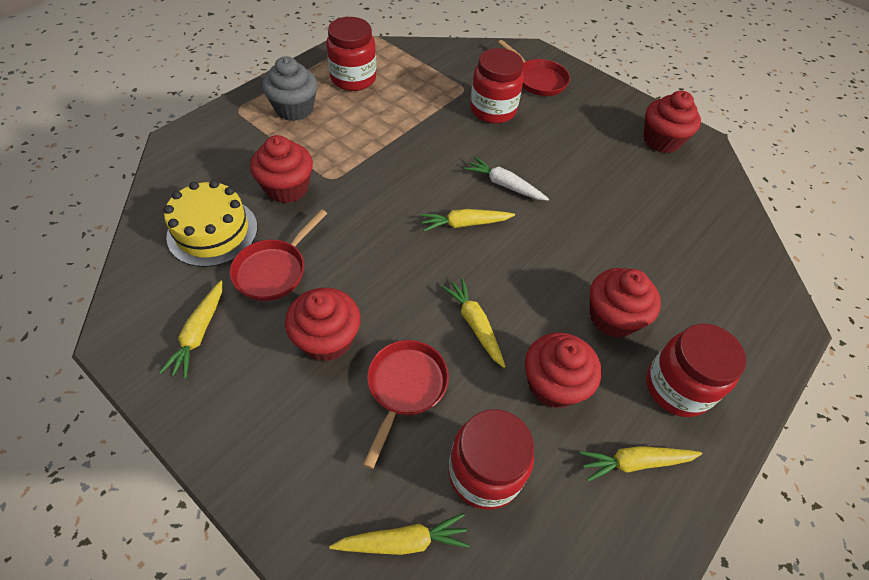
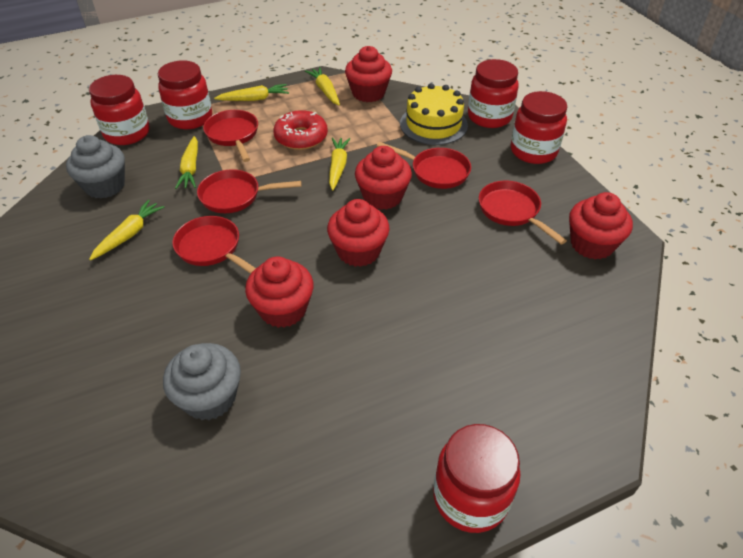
grey cupcake: [262,56,317,121] = 1 -> [66,135,125,199] [163,343,241,420] = 2
red donut: none = 0 -> [273,110,328,150] = 1
red jar: [326,17,376,91] [448,409,534,510] [470,48,524,124] [646,324,746,417] = 4 -> [89,75,150,145] [158,60,212,129] [433,424,520,533] [468,59,519,128] [511,91,567,164] = 5
red pan: [230,209,327,301] [363,340,449,469] [498,40,570,96] = 3 -> [173,216,256,274] [197,169,302,213] [203,110,258,162] [377,142,471,189] [479,181,567,245] = 5
white carrot: [464,157,549,201] = 1 -> none = 0

